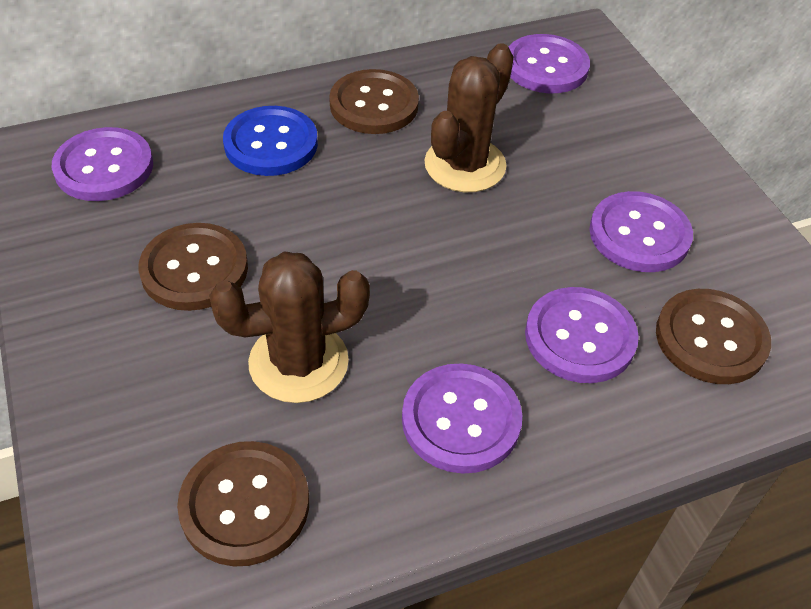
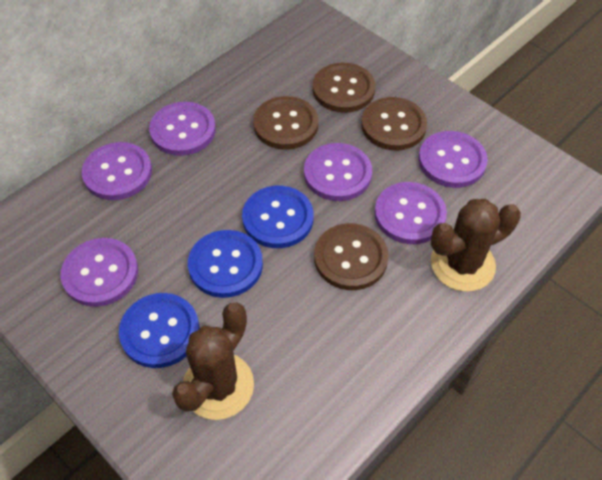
blue button: [223,106,318,176] = 1 -> [119,293,200,368] [188,230,263,298] [242,186,314,248] = 3
purple button: [52,127,153,201] [402,363,522,474] [509,34,590,93] [525,287,639,383] [589,191,693,272] = 5 -> [60,238,138,307] [82,142,152,200] [149,102,216,156] [304,143,372,201] [375,182,447,244] [418,131,488,188] = 6

